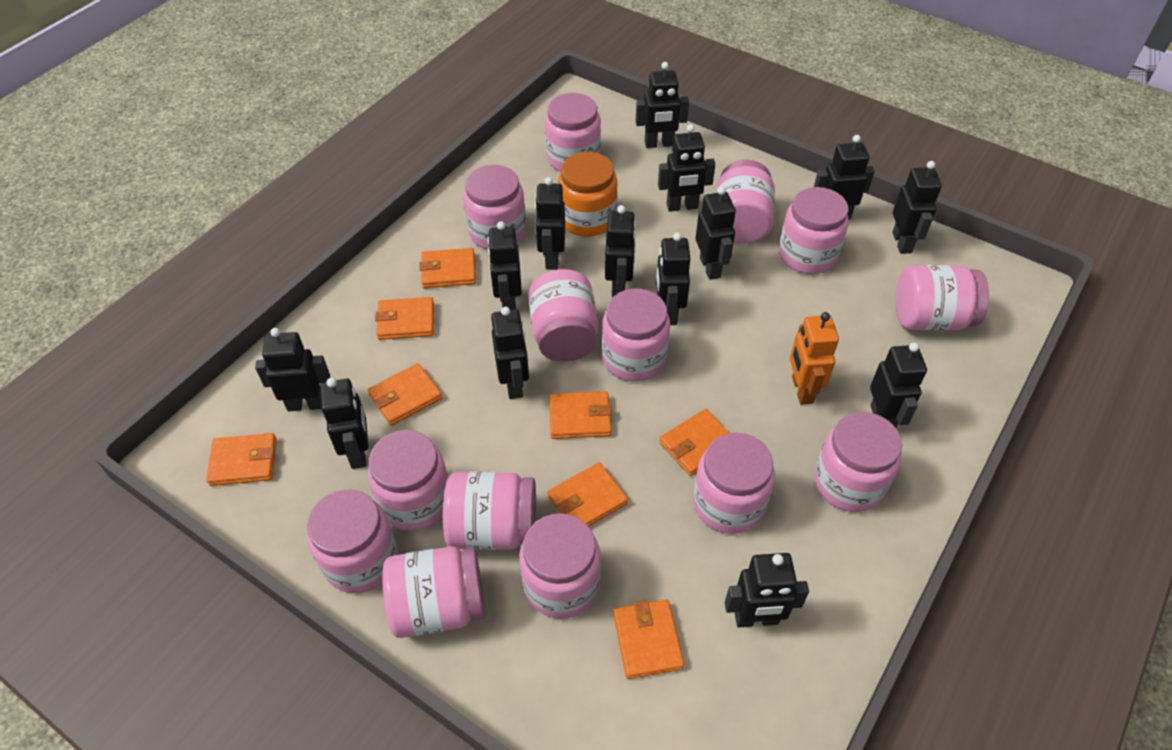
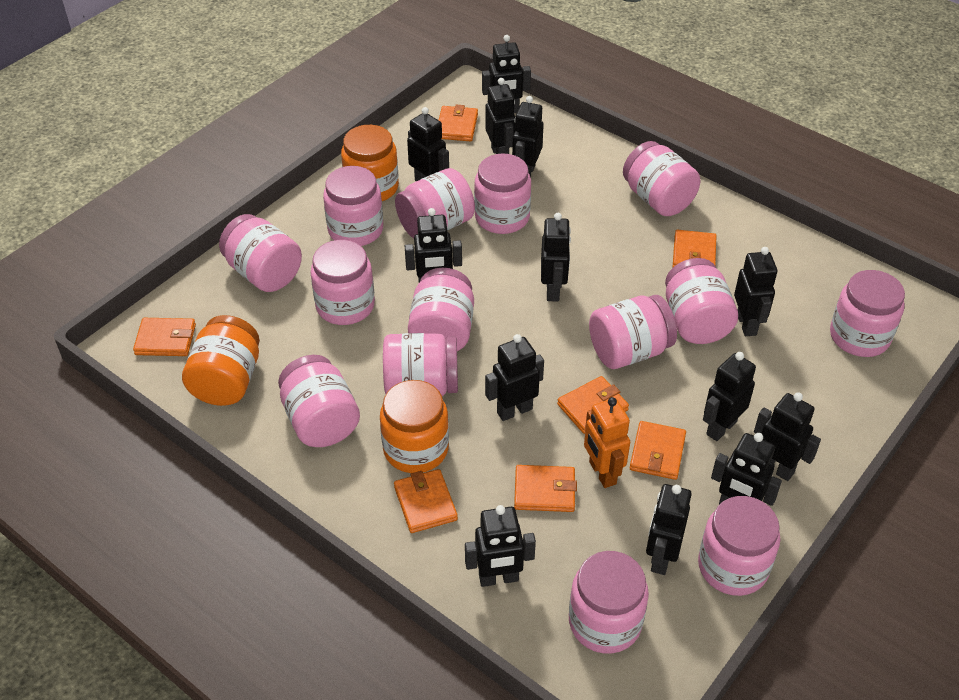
black robot: [255,328,330,411] [320,378,368,469] [487,221,522,310] [491,307,529,399] [535,177,565,270] [605,205,636,298] [636,62,689,148] [656,232,691,325] [658,124,715,212] [695,186,736,280] [725,553,809,628] [814,135,875,219] [870,342,927,428] [892,161,942,254] = 14 -> [405,208,462,283] [407,107,449,181] [465,505,536,587] [482,35,531,113] [485,78,515,154] [485,334,544,421] [512,96,544,177] [541,213,571,302] [646,484,692,575] [703,352,756,441] [711,433,782,506] [734,247,777,336] [754,393,821,481] = 13
orange jar: [558,152,618,237] = 1 -> [182,315,260,406] [341,125,399,201] [380,380,449,473] = 3
orange wallet: [206,433,277,486] [368,363,442,426] [375,297,434,340] [419,248,476,288] [547,462,628,527] [549,391,612,439] [613,600,684,679] [659,409,730,476] = 8 -> [133,318,196,356] [394,469,458,533] [439,105,478,141] [514,465,577,512] [557,376,629,434] [630,421,686,480] [673,230,716,267] = 7

